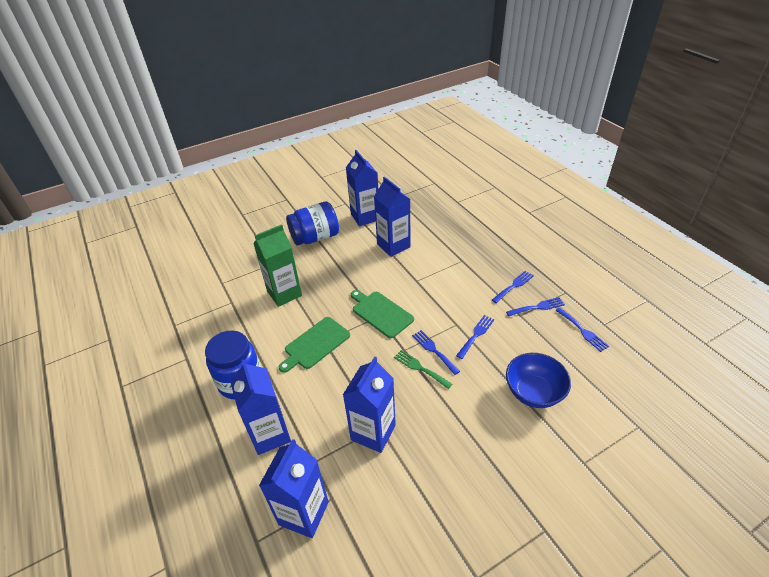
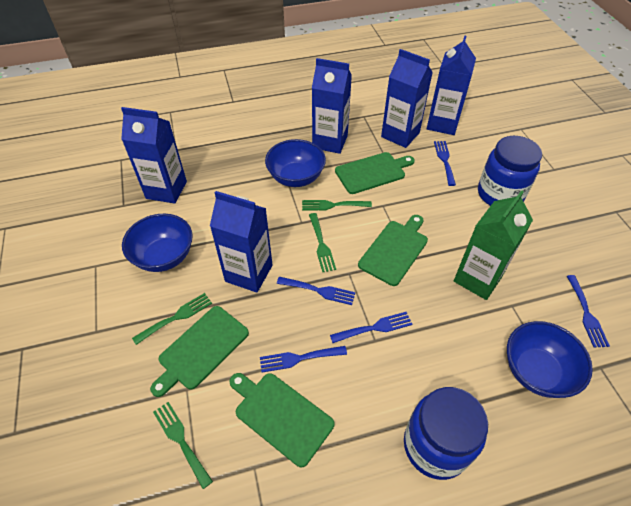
blue bowl: [506,353,571,408] = 1 -> [122,214,193,272] [265,139,326,187] [507,321,593,398] = 3
green cutting board: [279,317,350,373] [351,290,414,338] = 2 -> [150,306,249,397] [229,373,334,467] [335,152,415,194] [358,215,428,286] = 4
green fork: [394,350,452,389] = 1 -> [132,293,212,345] [153,402,213,489] [302,200,372,210] [309,213,336,272] = 4

